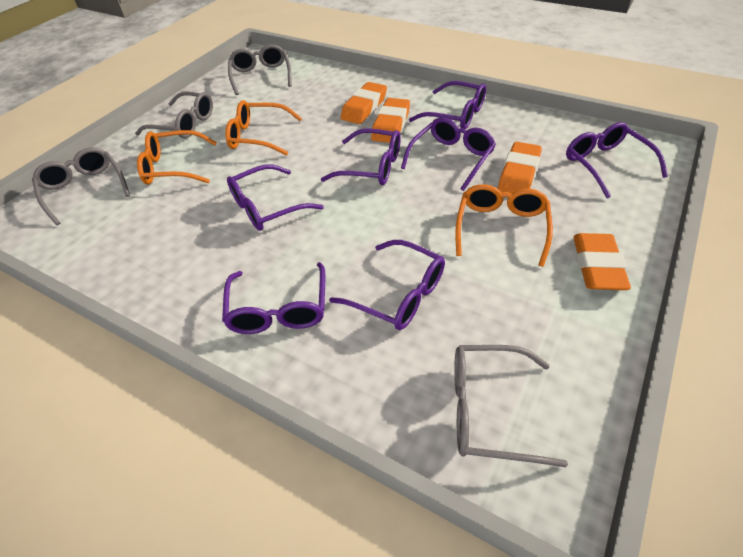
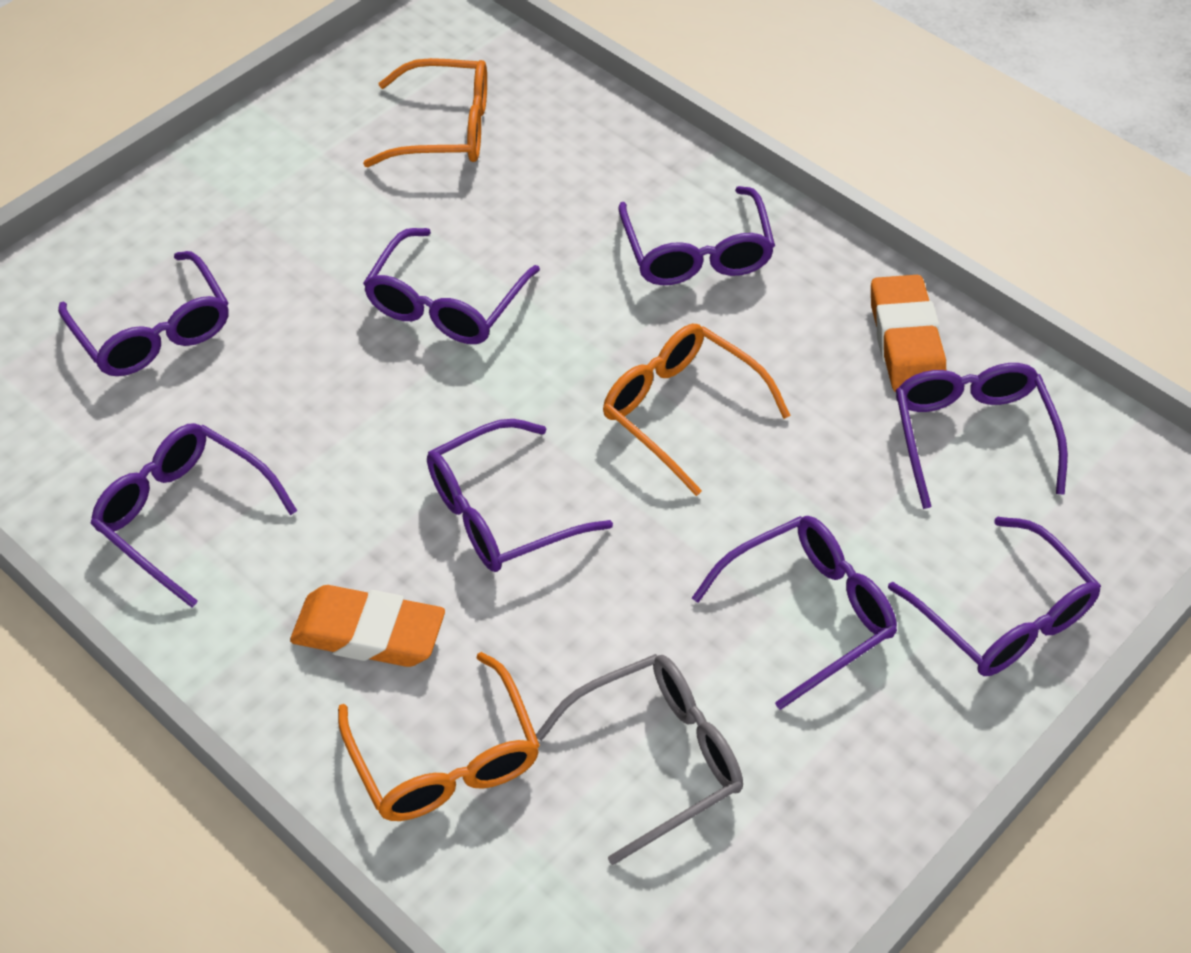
grey glasses: [32,147,130,225] [135,91,213,139] [228,44,292,95] [454,345,568,467] = 4 -> [536,654,743,865] = 1
orange eraser: [341,82,387,124] [371,98,410,143] [498,142,542,194] [573,233,631,290] = 4 -> [290,585,445,667] [871,275,946,392] = 2
purple glasses: [222,262,325,334] [227,164,324,231] [321,128,401,185] [329,240,445,330] [401,117,496,191] [409,81,486,129] [566,122,668,198] = 7 -> [58,251,228,376] [90,423,297,608] [363,228,540,344] [427,419,613,572] [618,186,775,285] [692,516,897,710] [888,517,1101,676] [896,363,1068,509] = 8

